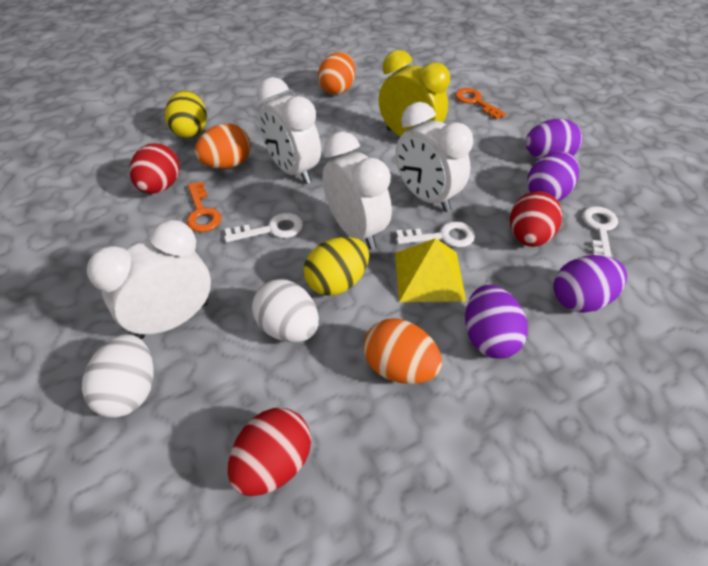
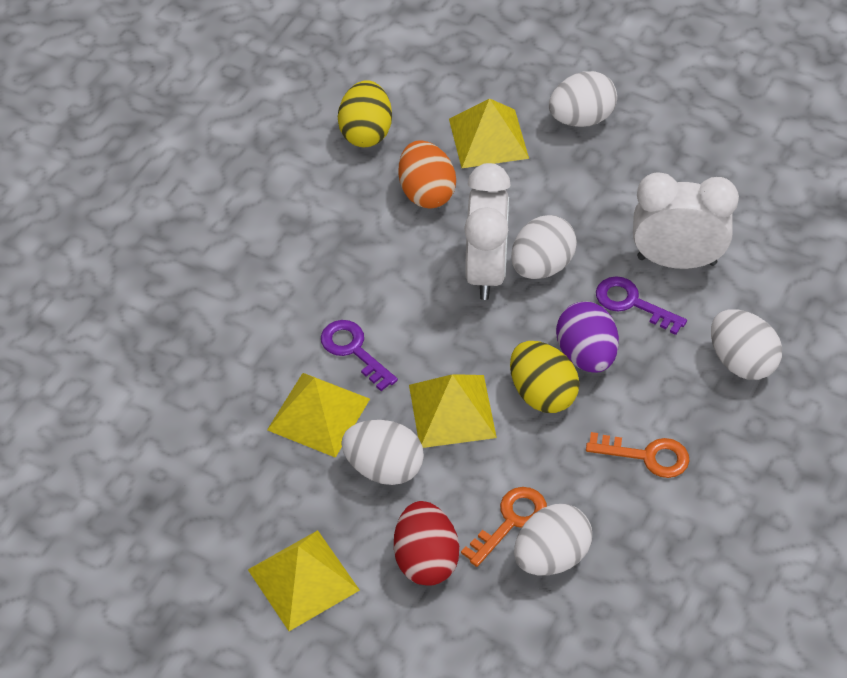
orange egg: [195,124,251,169] [318,52,355,95] [363,318,442,384] = 3 -> [398,140,456,208] = 1
purple egg: [465,285,528,359] [526,119,582,159] [527,151,579,201] [553,255,627,313] = 4 -> [556,302,619,373] = 1
purple key: none = 0 -> [321,320,398,391] [596,276,687,335] = 2
red egg: [130,143,180,194] [228,408,311,496] [510,191,562,247] = 3 -> [394,501,459,586] = 1
white clock: [87,220,211,339] [257,77,321,184] [323,131,392,249] [395,102,473,212] = 4 -> [464,163,511,300] [633,172,739,269] = 2
white egg: [82,334,154,418] [252,279,319,342] = 2 -> [341,420,424,485] [511,215,577,279] [514,504,592,576] [549,71,617,127] [711,309,782,380] = 5
white key: [224,213,303,242] [396,221,475,247] [582,206,618,258] = 3 -> none = 0
yellow clock: [379,50,450,137] = 1 -> none = 0
yellow pyramid: [395,238,466,302] = 1 -> [248,530,360,631] [267,373,370,458] [409,374,497,448] [449,98,529,168] = 4

